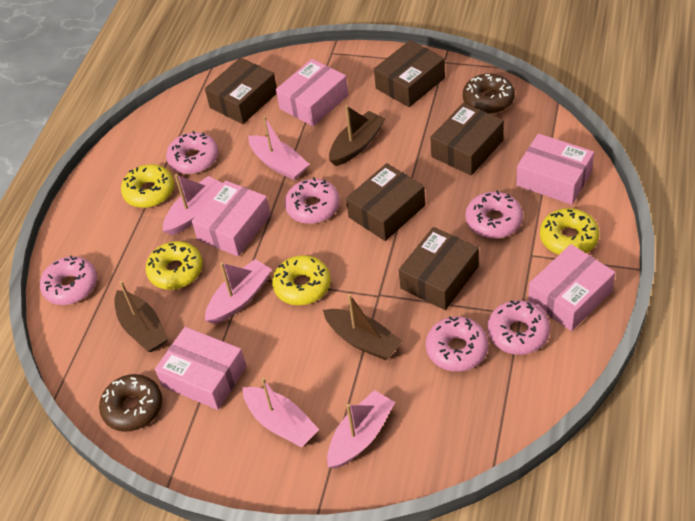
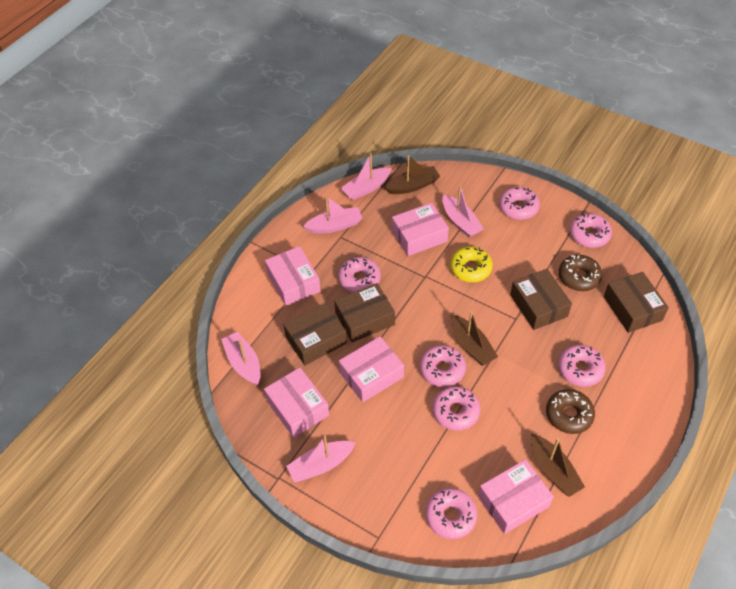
brown box: [205,57,277,124] [346,163,425,241] [374,40,445,107] [399,227,479,310] [430,103,504,176] = 5 -> [283,303,347,365] [334,283,395,342] [510,269,572,330] [604,272,669,333] = 4
pink donut: [40,255,97,305] [166,131,218,174] [285,177,340,224] [426,316,488,372] [465,190,523,239] [487,300,550,355] = 6 -> [338,257,381,293] [420,345,466,387] [425,488,477,539] [432,386,480,431] [499,187,540,220] [558,345,606,387] [570,213,612,248] = 7
yellow donut: [121,164,174,208] [146,241,203,290] [272,255,331,305] [540,208,599,255] = 4 -> [450,246,493,282] = 1

